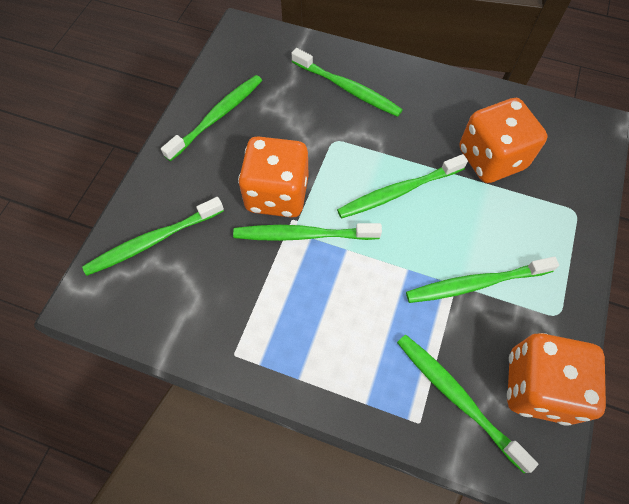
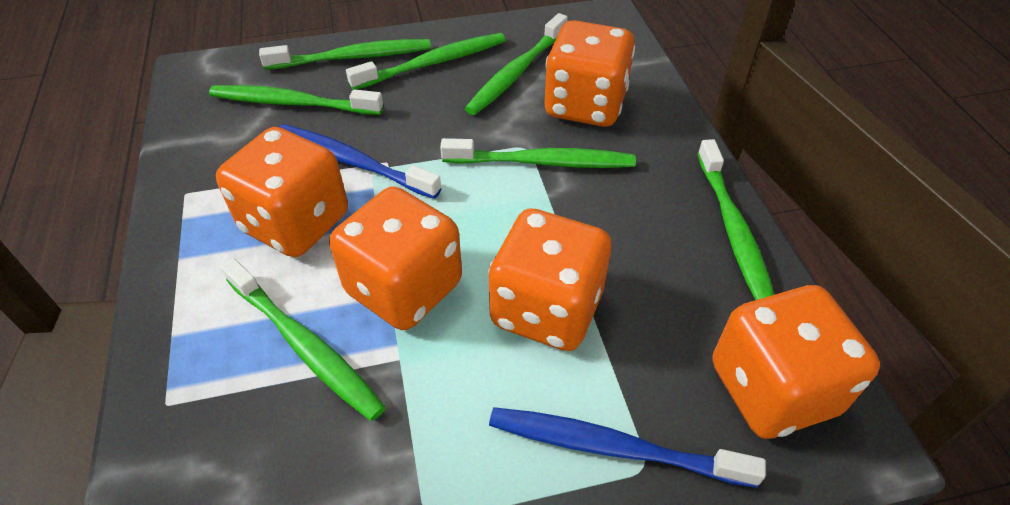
blue toothbrush: none = 0 -> [279,124,441,199] [489,407,766,488] = 2
orange dice: [238,136,308,218] [460,98,547,183] [507,333,606,426] = 3 -> [216,127,348,257] [329,186,462,330] [488,208,611,351] [545,20,635,127] [712,285,880,439] = 5

